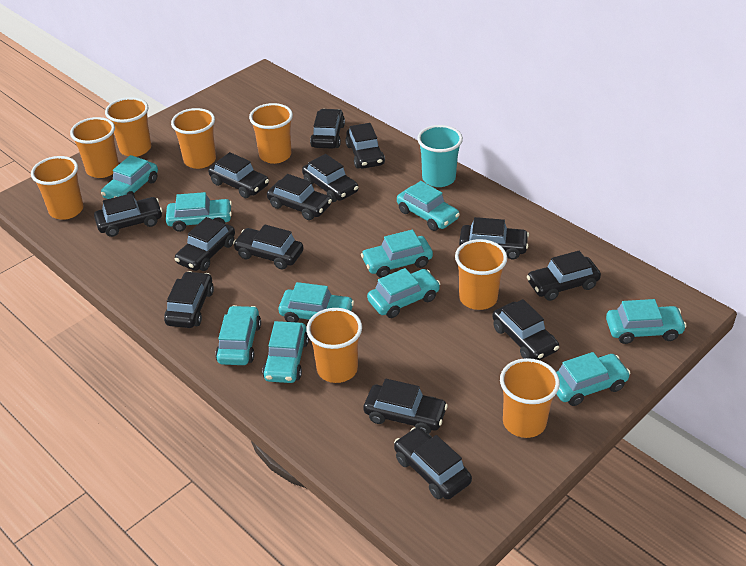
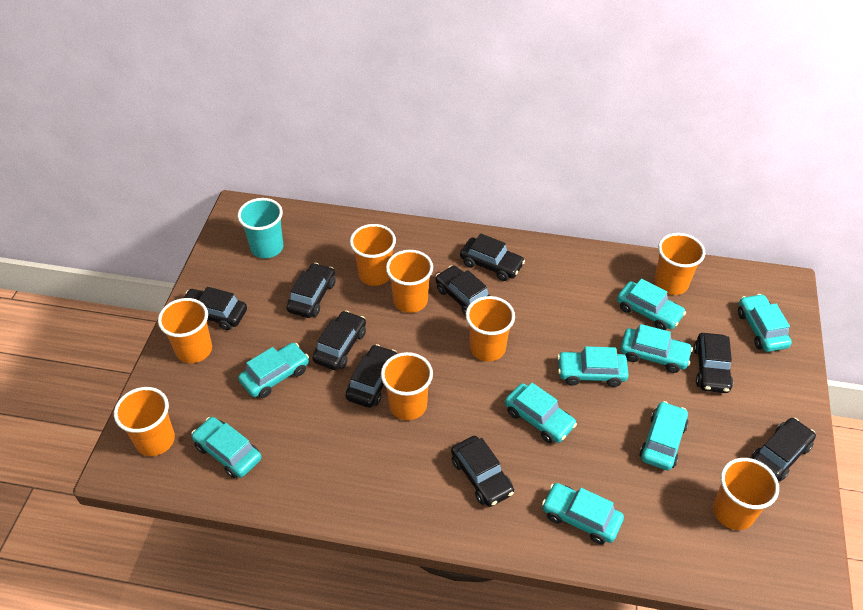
black car: [94,193,163,237] [164,271,214,328] [175,217,235,271] [208,152,269,198] [233,224,304,270] [267,174,332,220] [302,154,358,202] [310,109,345,149] [345,123,385,169] [364,379,448,434] [394,427,472,499] [459,217,529,259] [492,299,559,360] [527,251,601,301] = 14 -> [184,287,247,330] [286,263,335,318] [312,311,366,370] [346,344,397,408] [435,265,490,316] [451,436,514,507] [460,233,525,281] [694,333,733,393] [751,418,816,481] = 9
turquoise car: [101,155,158,199] [166,192,232,232] [215,305,261,365] [262,321,309,383] [279,282,354,322] [361,230,433,278] [367,268,440,318] [397,181,460,231] [556,352,630,406] [606,299,687,344] = 10 -> [191,417,261,478] [238,343,309,398] [505,383,577,443] [542,483,624,544] [557,346,629,387] [617,278,686,330] [621,324,693,373] [640,401,689,470] [738,294,792,352] = 9

